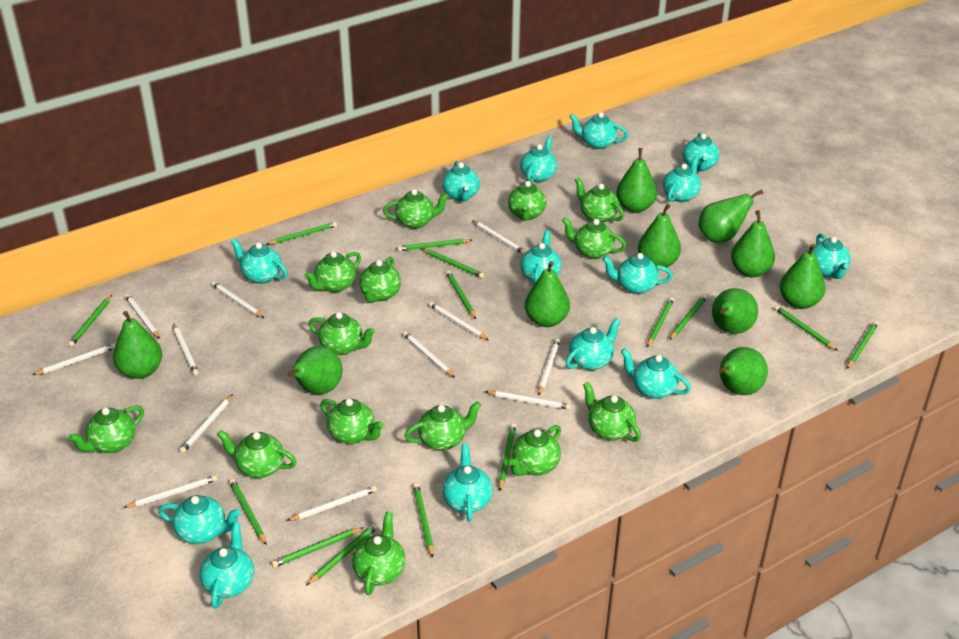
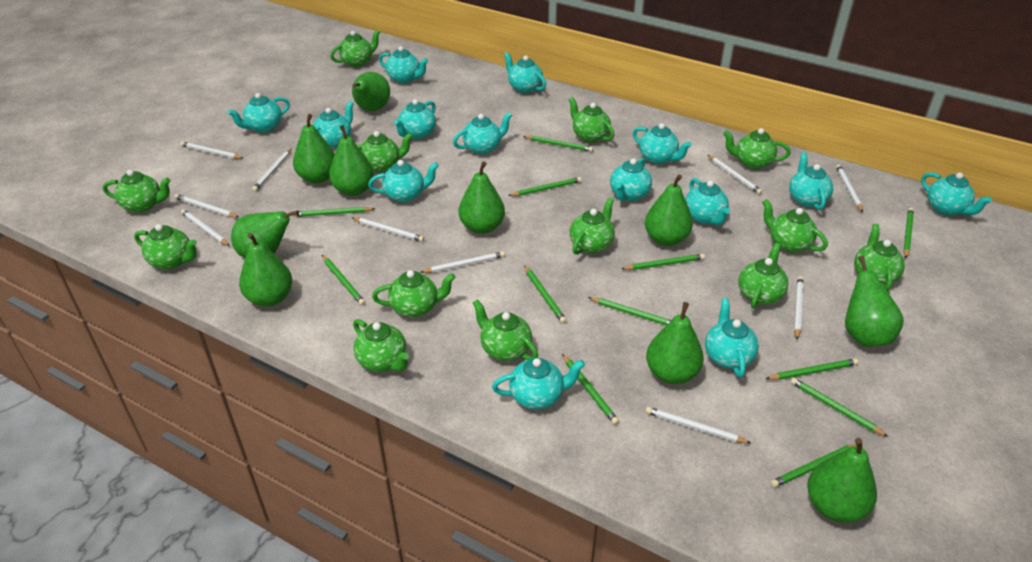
green pencil: [68,295,112,347] [229,479,267,545] [267,222,337,244] [272,527,364,568] [306,523,378,586] [398,239,472,251] [413,483,434,558] [421,248,484,278] [446,271,476,319] [499,423,516,491] [647,297,674,347] [669,295,707,340] [775,306,838,351] [847,321,878,369] = 14 -> [293,207,375,217] [322,255,365,305] [508,177,582,196] [523,136,593,152] [524,265,567,323] [562,354,619,425] [588,297,671,325] [622,254,705,270] [766,358,858,380] [770,444,857,488] [790,377,888,437] [904,208,914,258] = 12
green teapot: [68,405,144,453] [217,430,296,478] [304,251,361,292] [308,312,375,355] [320,399,384,444] [352,511,405,595] [359,257,401,303] [383,189,449,229] [405,401,481,450] [508,179,546,221] [509,425,561,476] [562,217,626,259] [575,177,624,222] [583,382,641,442] = 14 -> [103,170,170,213] [134,224,197,269] [330,30,380,67] [353,319,409,372] [357,131,413,172] [372,270,455,318] [473,299,538,361] [569,97,615,143] [570,197,615,255] [723,128,791,169] [738,243,788,308] [762,199,828,253] [854,224,905,291] = 13
white pencil: [33,343,116,375] [123,475,217,508] [125,294,160,339] [173,323,199,375] [179,394,233,453] [211,281,264,318] [287,486,377,521] [403,331,455,378] [429,302,489,340] [472,220,526,255] [485,391,571,410] [538,339,560,395] = 12 -> [174,194,238,218] [180,141,243,159] [181,209,230,246] [252,148,292,192] [352,217,424,242] [420,251,505,273] [646,406,752,444] [708,155,762,194] [794,276,803,339] [836,164,863,212] = 10

